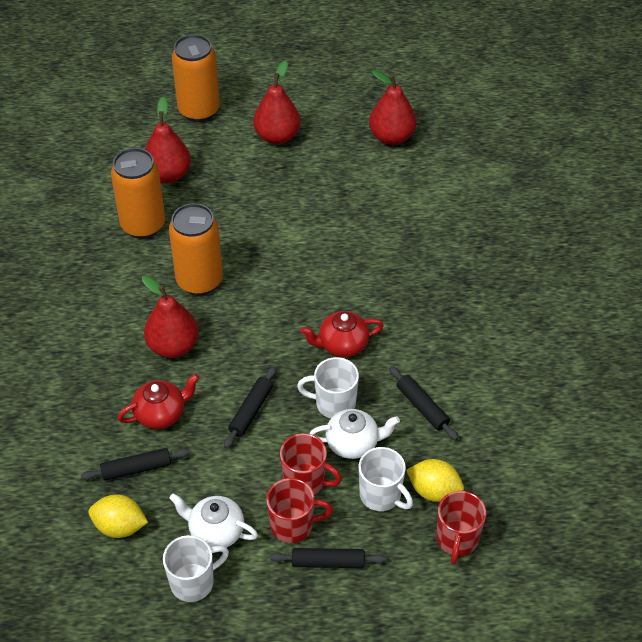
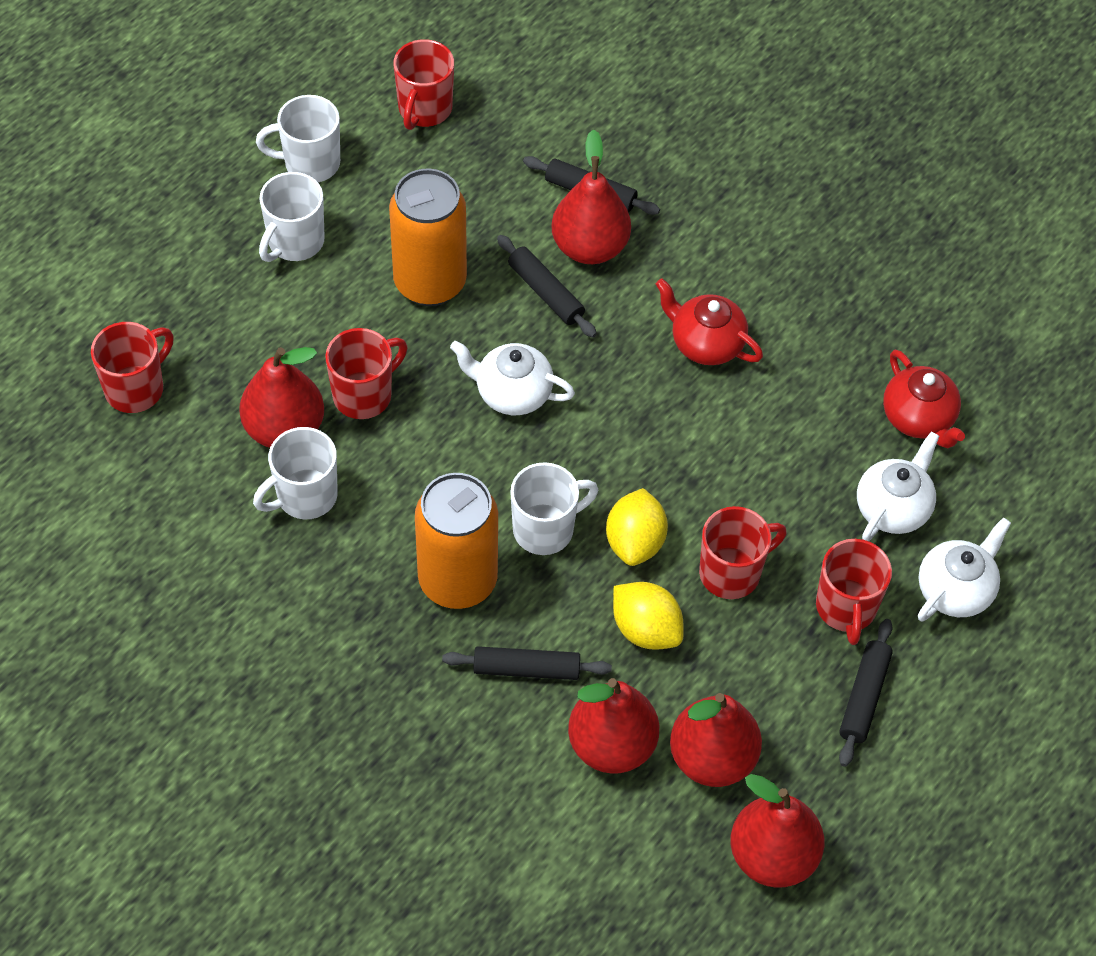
orange can: [111,148,165,239] [169,203,223,295] [172,34,220,122] = 3 -> [389,169,467,306] [415,473,498,609] = 2
red mug: [266,478,333,543] [280,433,342,495] [436,491,486,565] = 3 -> [91,322,174,413] [325,328,407,419] [393,39,454,130] [699,506,787,599] [816,539,892,645] = 5
red pear: [142,276,199,358] [145,97,191,183] [253,61,300,144] [369,70,416,145] = 4 -> [239,347,324,448] [552,129,631,264] [568,678,659,774] [670,693,762,787] [730,774,824,888] = 5
white mug: [163,535,229,602] [297,357,359,418] [359,447,413,511] = 3 -> [253,427,338,519] [256,95,340,182] [259,172,325,262] [510,462,598,555] = 4
white teapot: [169,493,258,548] [310,409,400,459] = 2 -> [450,341,575,415] [857,431,939,541] [918,517,1011,621] = 3

